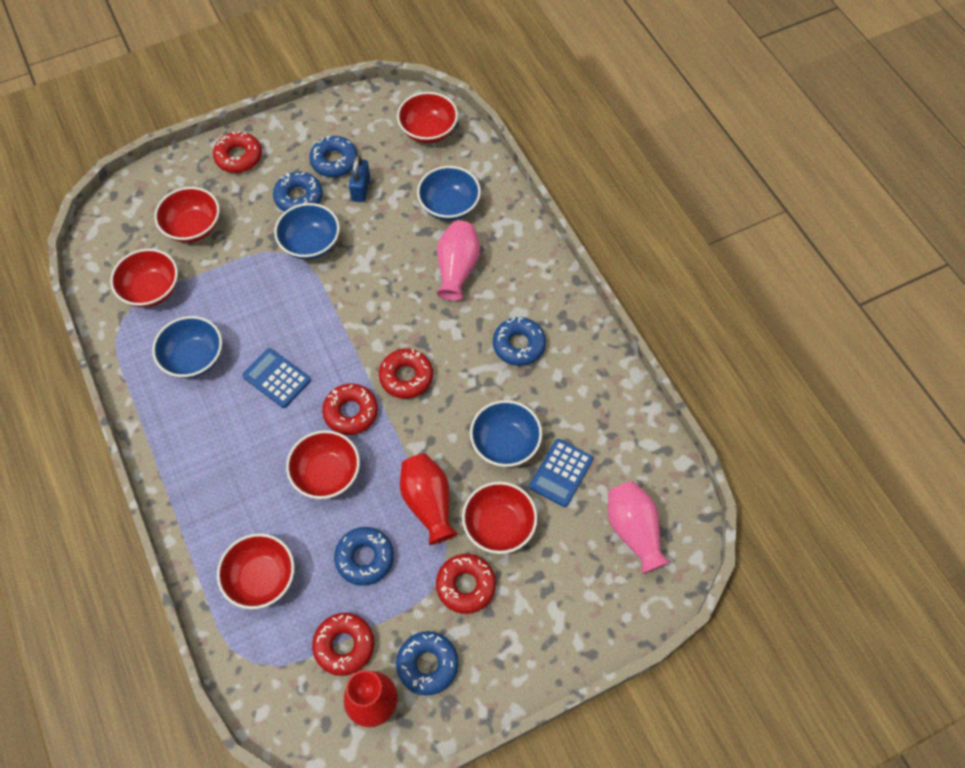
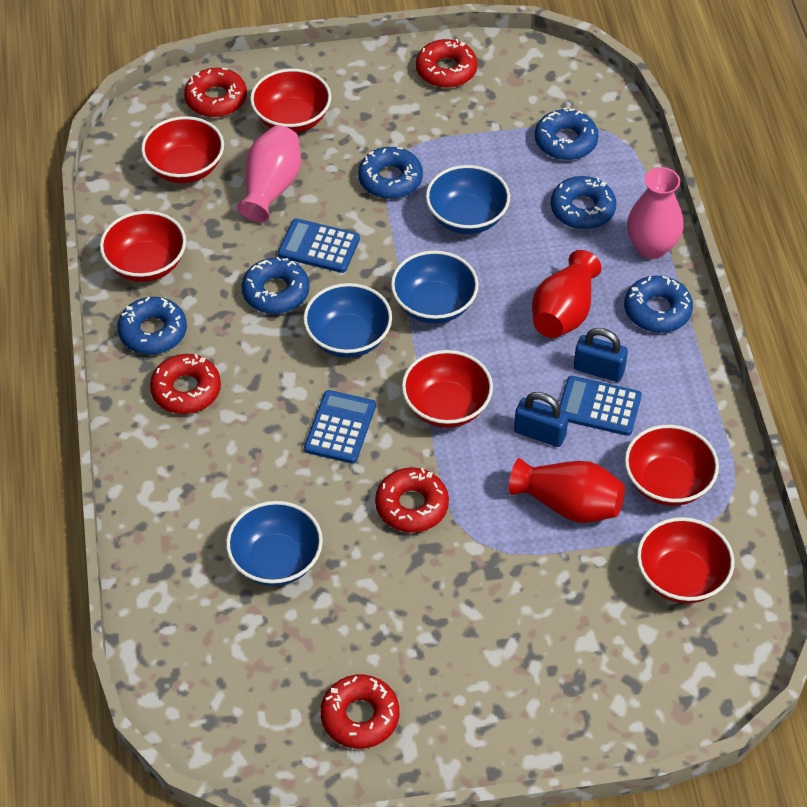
blue calculator: [242,348,311,408] [529,439,593,507] = 2 -> [278,218,360,273] [304,390,376,463] [560,376,642,436] = 3
blue donut: [273,172,323,212] [309,136,358,177] [334,527,394,585] [396,631,458,696] [493,317,546,366] = 5 -> [117,297,187,355] [242,256,310,314] [358,147,423,199] [535,108,599,160] [551,176,616,229] [624,276,693,333] = 6
blue padlock: [349,155,370,202] = 1 -> [514,392,569,447] [574,328,628,382] = 2

